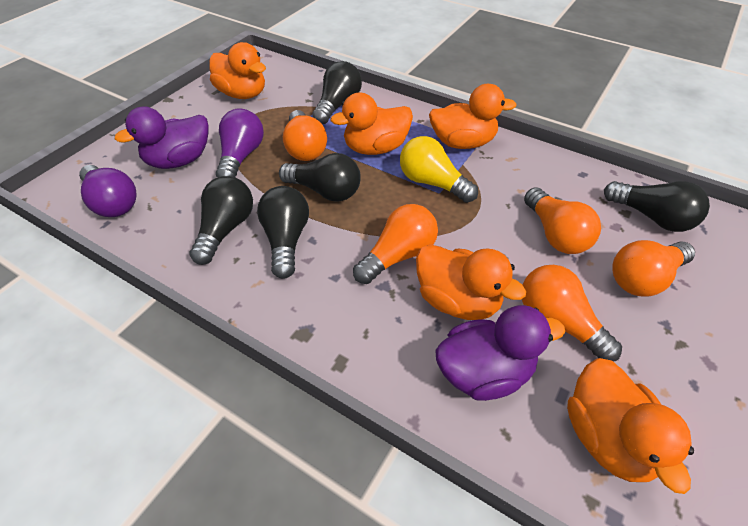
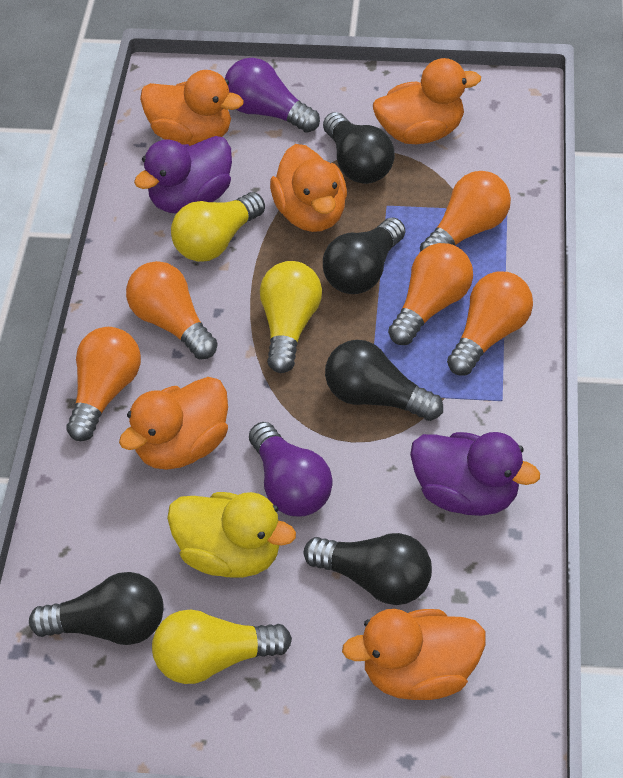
yellow duck: none = 0 -> [167,492,296,578] = 1
yellow light bulb: [400,136,478,203] = 1 -> [152,609,292,684] [171,192,265,262] [260,261,322,373] = 3

